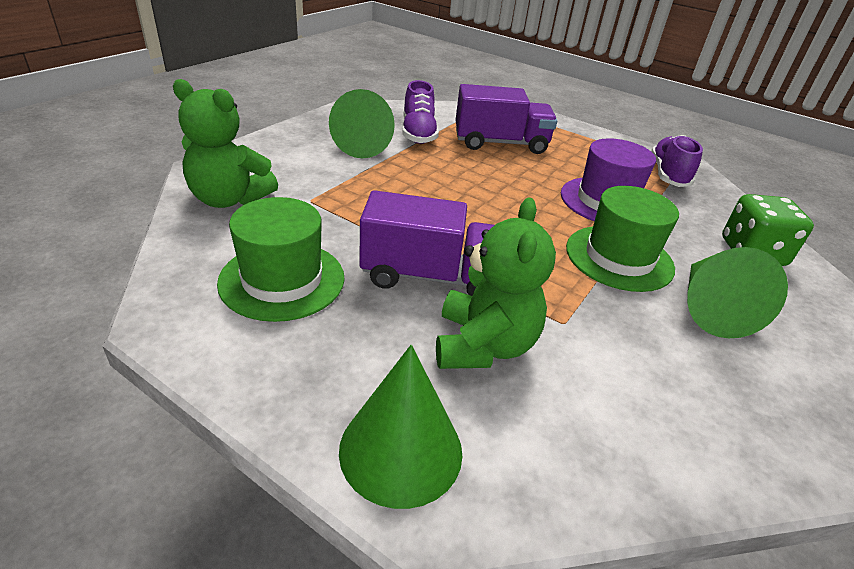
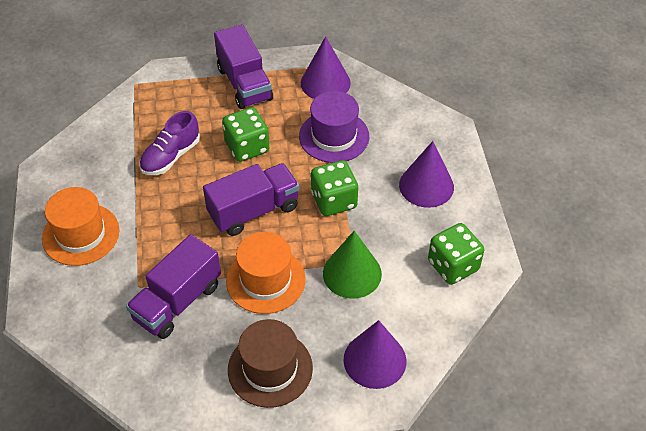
brown hat: none = 0 -> [228,319,313,408] = 1
green cone: [329,89,395,158] [339,345,462,509] [687,247,788,338] = 3 -> [323,231,382,299] = 1
green dice: [722,194,814,266] = 1 -> [222,107,269,162] [311,160,358,216] [428,223,484,285] = 3
green hat: [217,197,344,322] [566,186,679,292] = 2 -> none = 0
green teddy bear: [173,79,278,208] [436,198,556,369] = 2 -> none = 0
orange hat: none = 0 -> [42,187,119,266] [226,232,305,314] = 2
purple cone: none = 0 -> [301,36,351,99] [344,320,407,389] [399,141,454,208] = 3
purple shoe: [402,80,439,144] [651,135,703,187] = 2 -> [139,111,200,175] = 1
purple truck: [359,190,494,296] [455,84,557,154] = 2 -> [126,234,221,339] [203,163,299,236] [214,24,273,109] = 3

